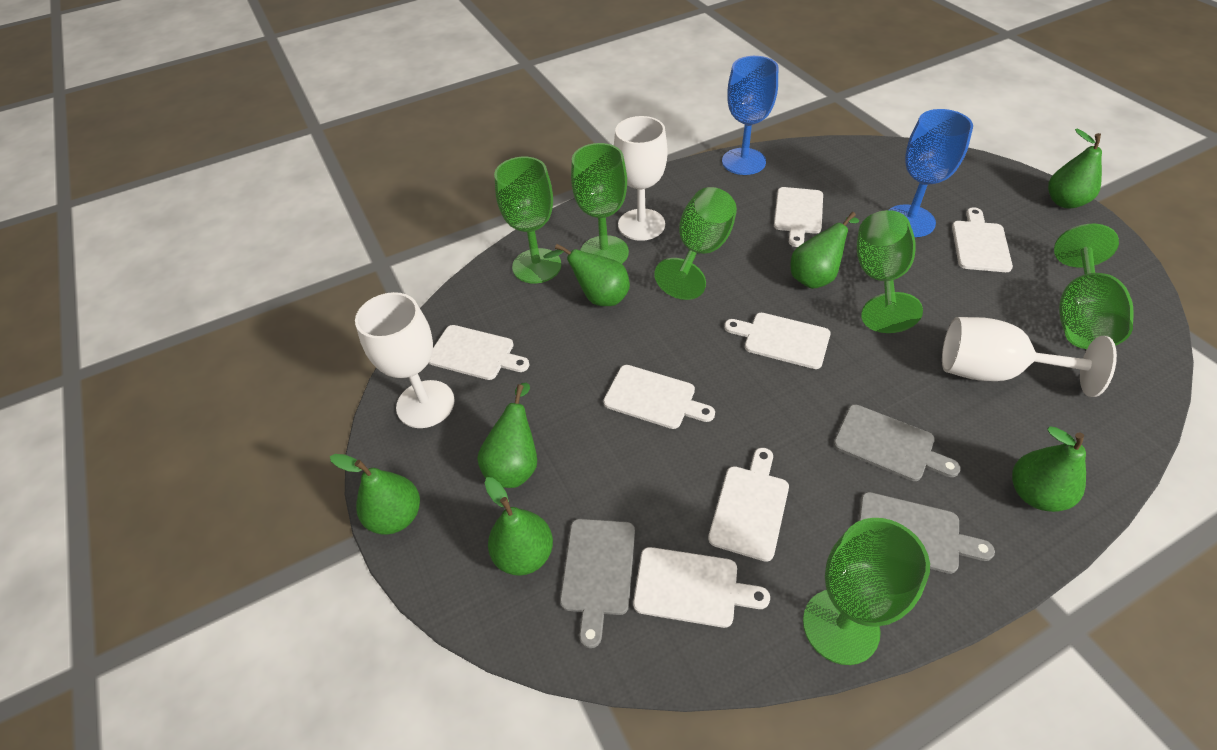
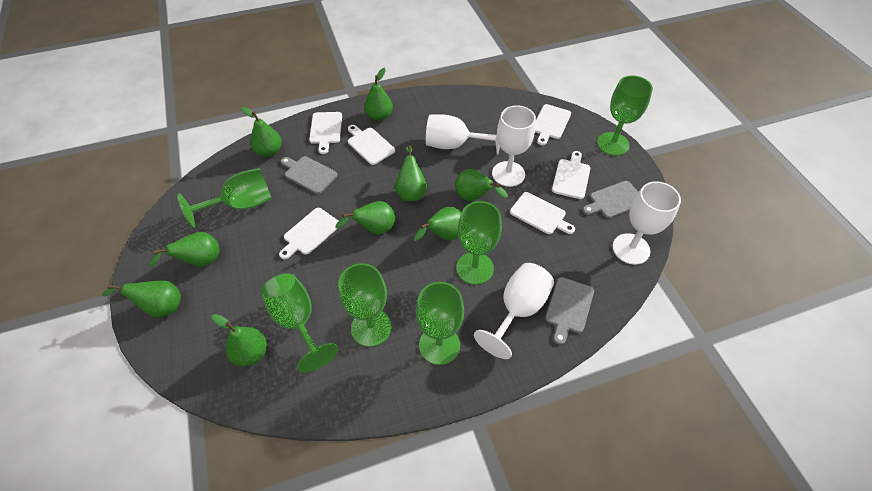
blue goblet: [722,56,778,175] [889,109,973,237] = 2 -> none = 0
green pear: [330,454,420,535] [477,383,537,488] [485,477,553,576] [543,244,630,306] [790,212,859,289] [1012,426,1086,512] [1048,129,1102,208] = 7 -> [102,280,181,317] [148,232,219,267] [212,314,267,366] [241,107,282,157] [335,201,395,235] [364,68,393,121] [395,145,427,201] [414,207,462,241] [455,169,508,201] = 9
white cutting board: [429,325,530,380] [603,365,715,429] [633,547,770,628] [708,448,789,562] [724,313,831,369] [774,187,823,247] [952,207,1013,272] = 7 -> [279,208,338,259] [309,112,342,154] [348,125,395,165] [510,192,575,234] [535,104,571,145] [552,151,590,199] = 6
white goblet: [355,292,455,428] [614,116,668,241] [942,317,1117,397] = 3 -> [426,114,500,155] [474,263,554,359] [492,105,536,187] [613,181,681,265] = 4

